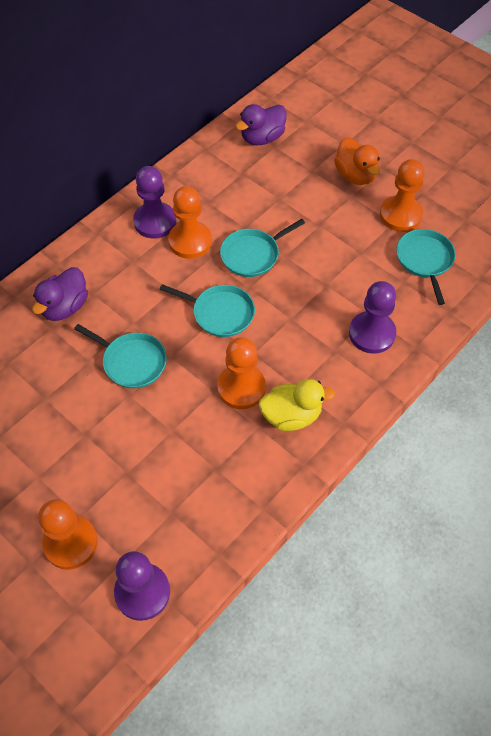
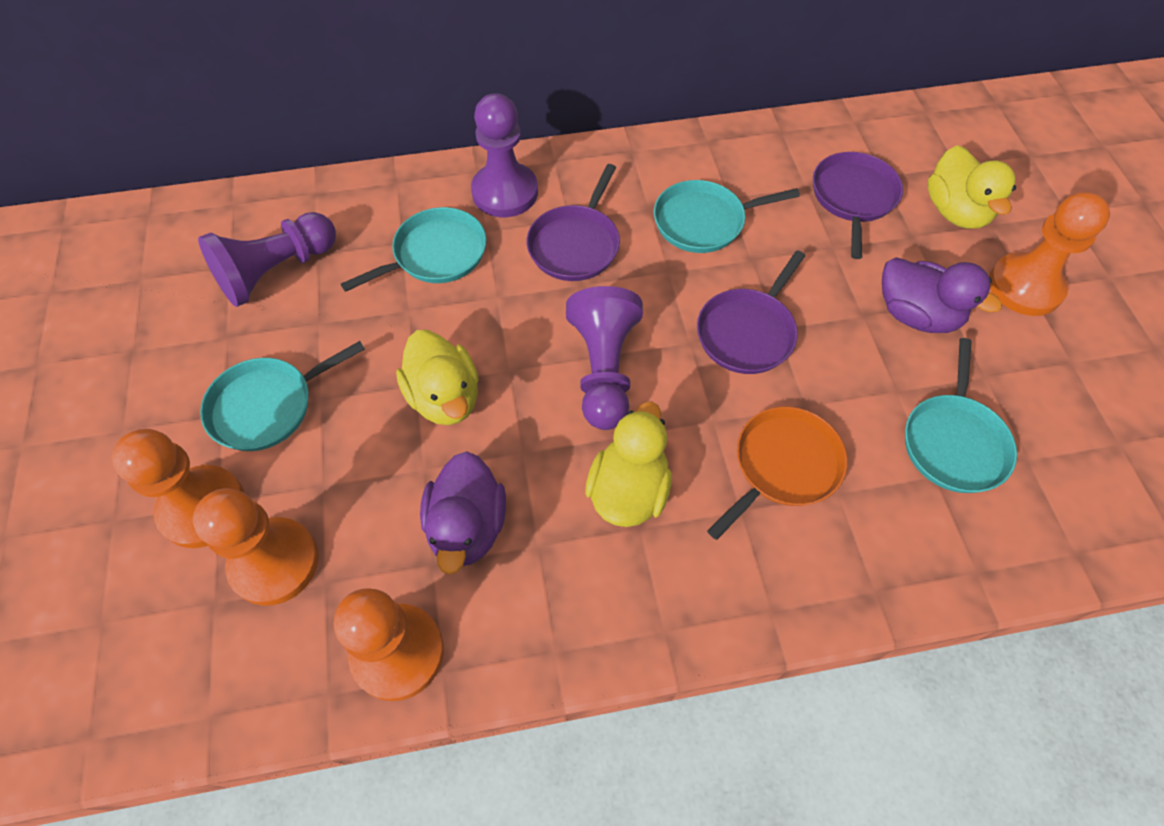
orange duck: [334,137,380,185] = 1 -> none = 0
orange pan: none = 0 -> [707,406,848,540] = 1
purple pan: none = 0 -> [527,164,620,281] [697,250,805,374] [813,152,903,259] = 3
yellow duck: [259,379,335,431] = 1 -> [396,330,479,425] [585,402,672,527] [927,145,1016,229] = 3

